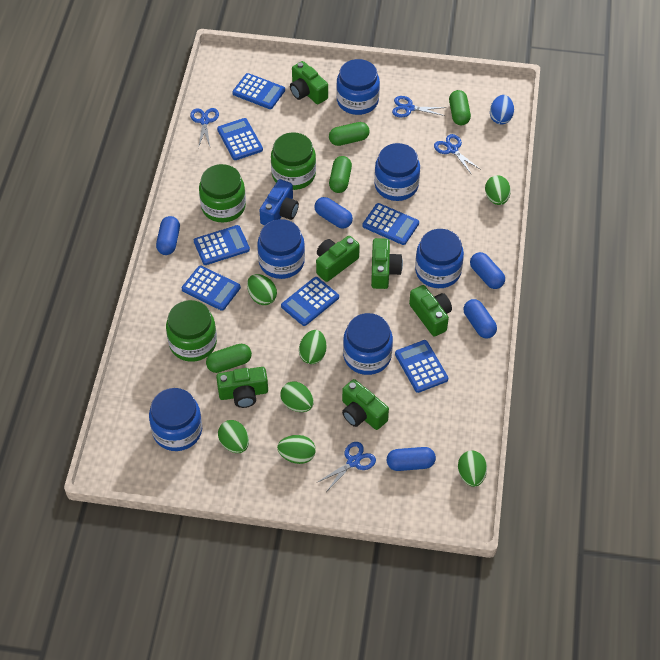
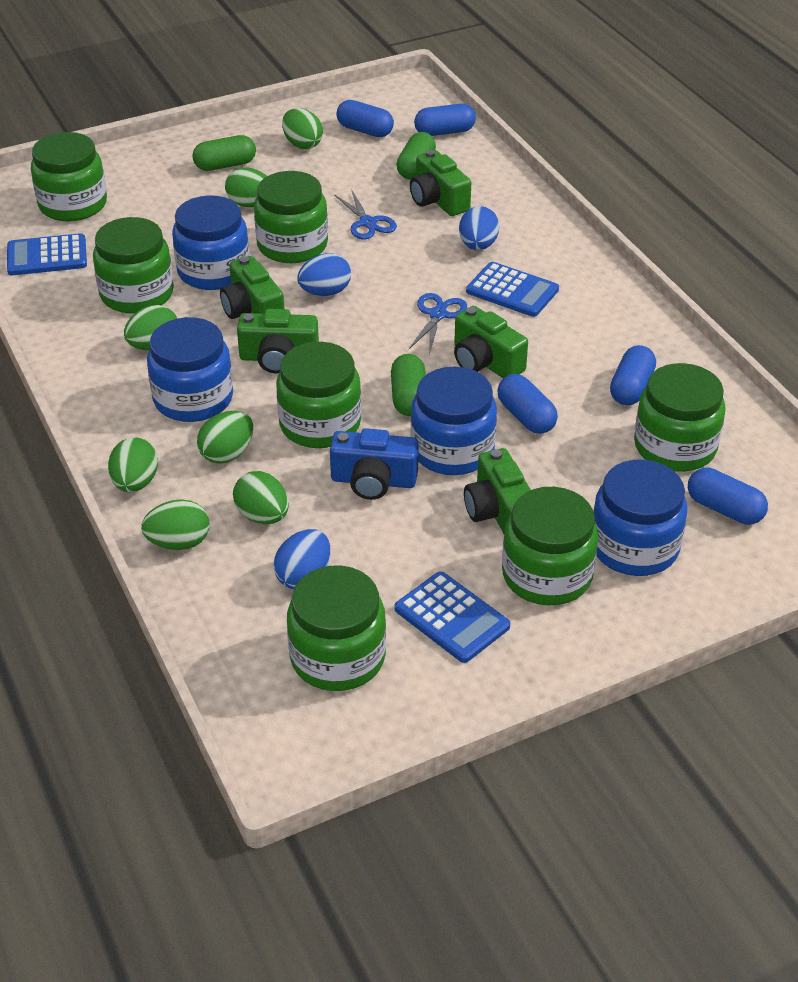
blue calculator: [182,265,241,311] [194,225,250,265] [217,118,263,160] [232,73,285,109] [281,277,339,326] [362,203,419,245] [395,340,448,393] = 7 -> [7,233,87,275] [395,571,510,663] [466,262,559,317] = 3
blue egg: [490,95,514,125] = 1 -> [273,529,331,589] [297,253,351,296] [459,206,499,250] = 3
blue jar: [149,388,202,451] [257,219,305,279] [336,59,380,115] [343,313,393,375] [374,143,420,201] [415,229,464,288] = 6 -> [147,317,233,422] [172,195,250,290] [411,367,497,475] [594,460,687,576] = 4
blue scissors: [190,108,219,148] [316,442,376,492] [392,96,446,117] [434,134,481,175] = 4 -> [334,189,397,239] [409,293,467,354] = 2
green camera: [216,367,268,408] [290,61,328,104] [316,236,360,282] [342,379,389,430] [371,238,403,289] [409,285,452,337] = 6 -> [220,256,284,319] [237,309,319,374] [410,150,471,216] [454,306,528,378] [464,448,531,534] = 5
green capsule: [206,344,252,373] [329,122,370,146] [329,156,352,193] [449,90,471,125] = 4 -> [192,135,256,171] [391,354,426,416] [396,132,436,179] = 3
green jar: [166,300,217,362] [199,164,246,222] [271,132,316,190] = 3 -> [31,132,107,222] [93,217,174,314] [254,171,328,263] [276,342,361,448] [287,566,386,691] [502,487,598,605] [634,363,726,472] = 7

